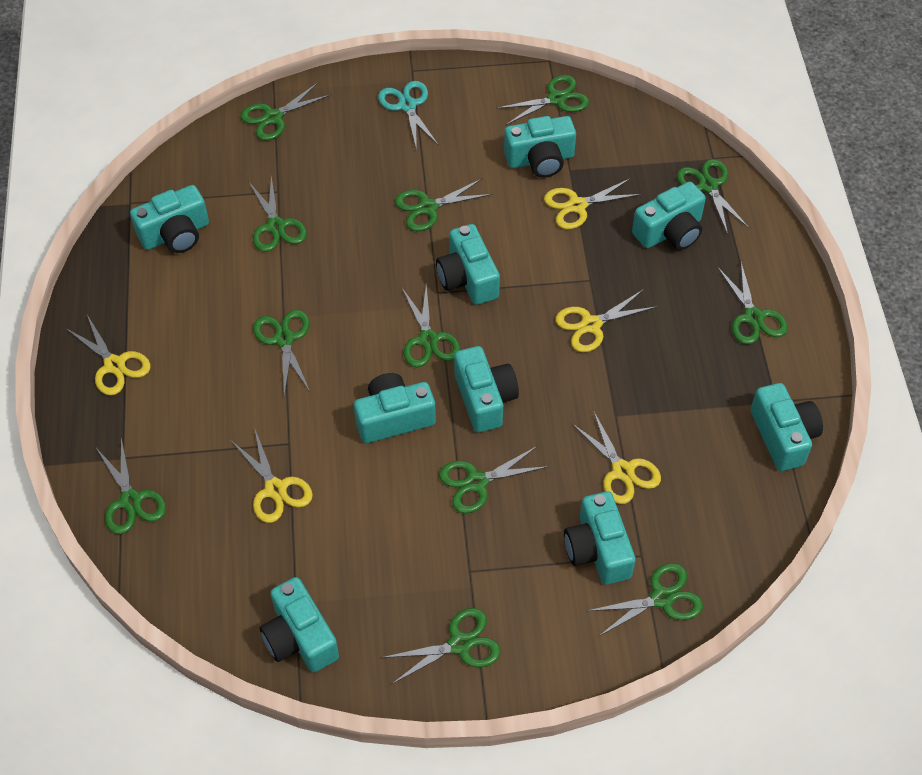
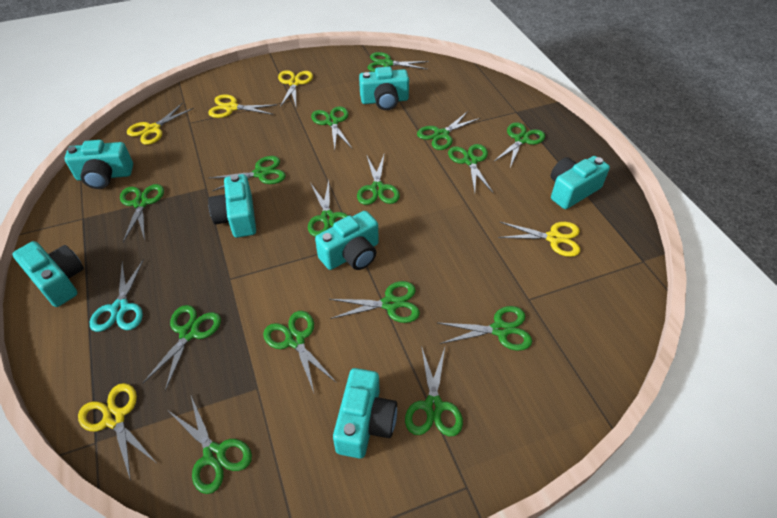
green scissors: [96,437,166,534] [240,83,331,141] [248,175,307,252] [253,310,310,395] [381,608,501,684] [395,178,493,231] [402,284,460,367] [439,446,549,513] [496,75,589,125] [587,563,703,637] [677,159,749,234] [717,262,788,345] = 12 -> [120,184,164,242] [143,305,221,391] [169,396,252,494] [210,156,286,191] [263,311,337,393] [308,180,348,237] [311,106,352,149] [329,281,420,323] [357,154,400,205] [368,52,429,72] [405,346,463,436] [417,111,480,150] [438,306,532,351] [448,144,493,193] [493,122,545,168] = 15
turquoise camera: [130,185,209,253] [260,577,339,672] [354,373,436,443] [436,224,500,305] [454,346,519,432] [504,116,576,178] [564,491,636,585] [632,181,706,250] [750,383,823,471] = 9 -> [13,241,84,307] [64,140,133,189] [208,174,256,238] [315,211,379,270] [333,368,397,459] [359,67,409,110] [551,156,610,209] = 7

